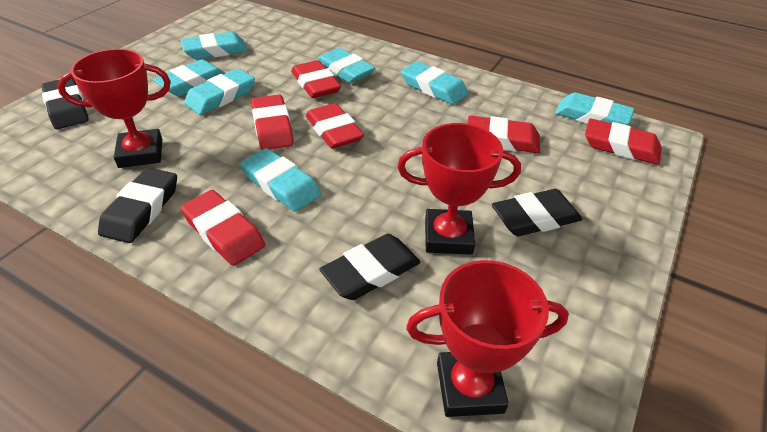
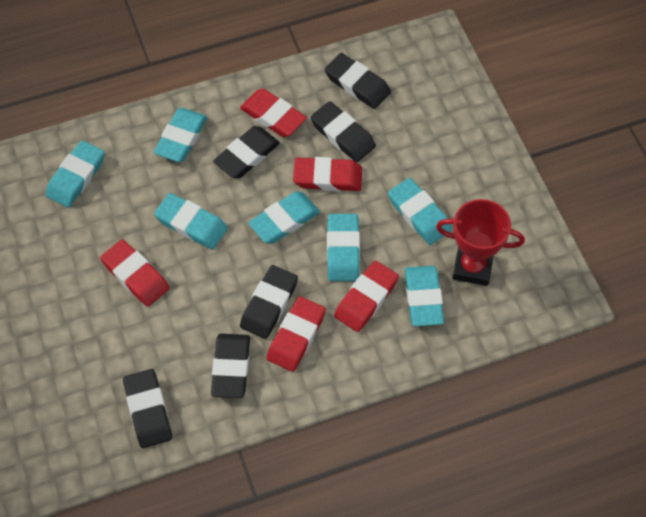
black eraser: [42,78,89,129] [98,168,177,243] [319,234,421,300] [492,189,582,236] = 4 -> [123,369,172,448] [211,334,250,398] [213,126,280,178] [240,265,298,339] [310,101,376,162] [325,53,391,109] = 6
red eraser: [180,190,265,266] [251,94,294,150] [291,60,341,98] [306,103,364,149] [467,115,540,153] [585,118,662,165] = 6 -> [100,239,170,307] [240,89,307,137] [267,296,326,372] [293,157,362,191] [334,260,399,332] = 5
red trophy: [57,49,171,168] [397,123,521,255] [406,260,569,417] = 3 -> [436,199,525,286] = 1

